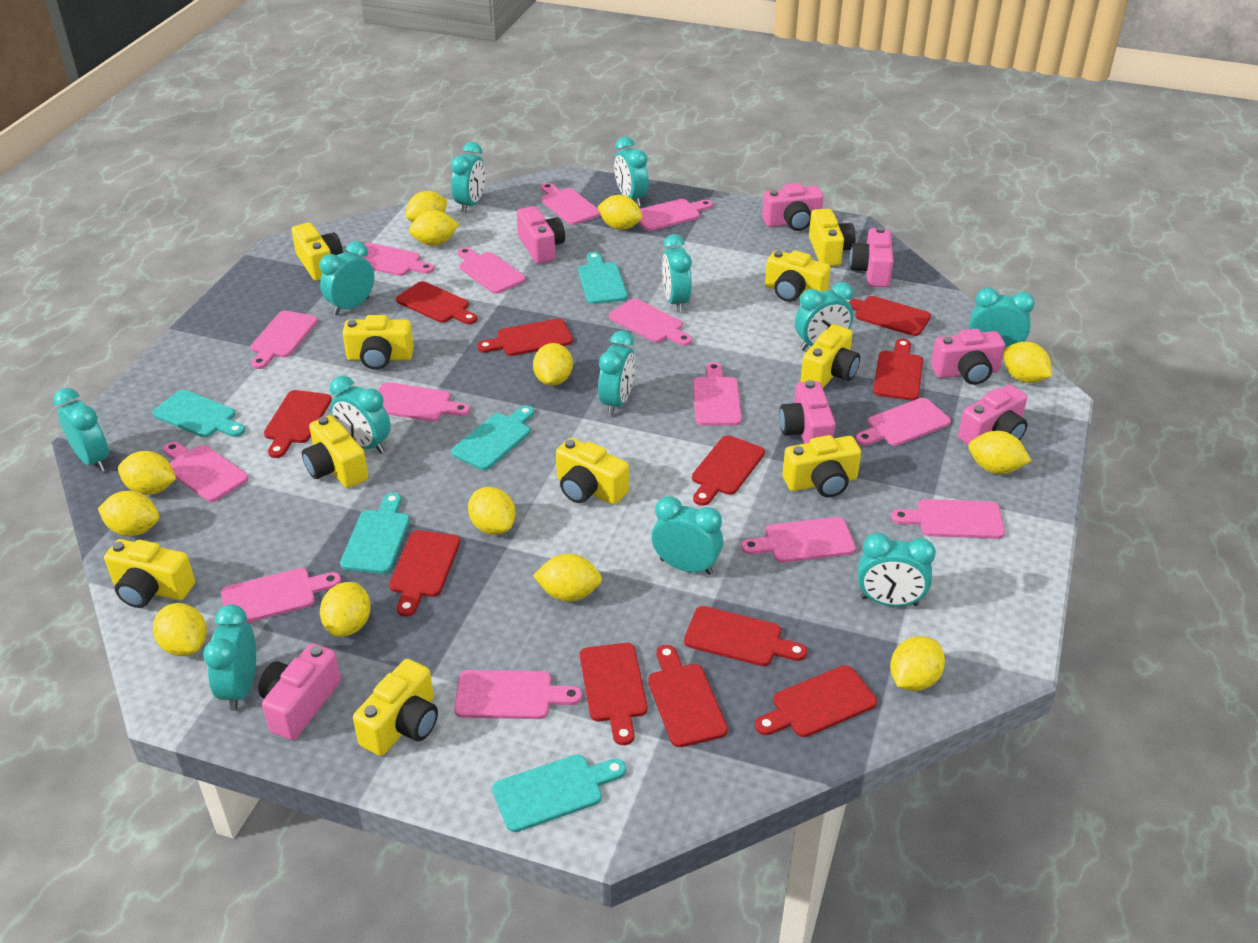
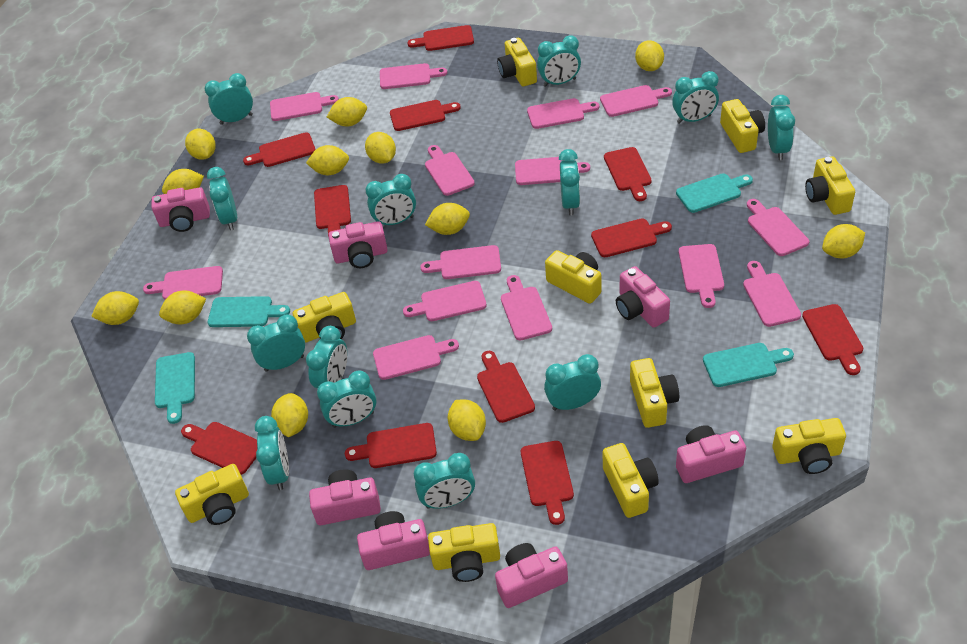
turquoise clock: [53,388,109,472] [203,605,256,711] [319,241,374,315] [330,376,391,454] [451,142,485,213] [598,331,635,416] [614,137,649,206] [652,496,723,575] [662,234,692,312] [795,282,853,351] [858,533,936,606] [970,288,1035,350] = 12 -> [205,73,253,125] [207,167,237,230] [247,314,305,372] [255,416,289,490] [306,326,347,388] [317,370,377,428] [365,174,416,225] [414,453,475,509] [537,35,581,87] [544,354,601,411] [559,149,580,215] [672,71,719,124] [768,95,795,160] = 13
turquoise cutting board: [152,390,245,437] [340,493,410,574] [451,405,534,470] [492,754,626,832] [578,252,628,304] = 5 -> [155,352,195,424] [208,296,290,327] [676,173,753,213] [703,343,794,387] = 4
yellow lemon: [98,491,159,536] [118,451,176,495] [153,603,207,656] [320,582,371,637] [405,191,447,222] [409,210,459,246] [468,487,516,535] [533,343,573,386] [533,554,602,602] [597,195,642,230] [890,636,945,691] [969,431,1031,474] [1004,342,1052,383] = 13 -> [91,291,139,325] [159,291,206,324] [162,169,204,194] [185,129,216,160] [271,393,308,437] [306,145,349,175] [327,97,367,126] [365,132,396,164] [425,203,470,235] [448,399,486,441] [635,40,664,71] [822,224,865,258] = 12

